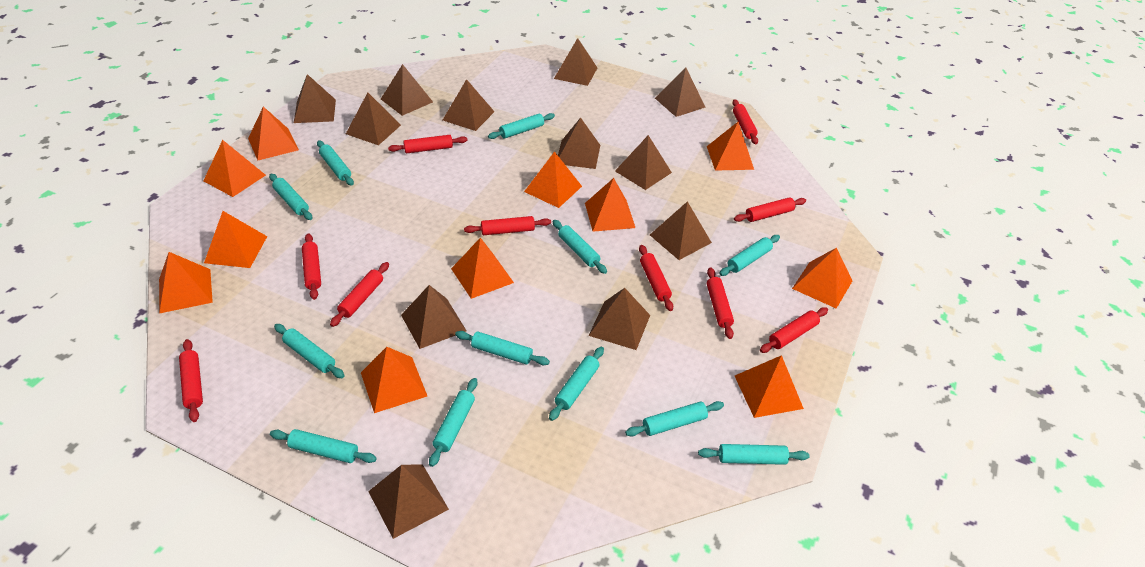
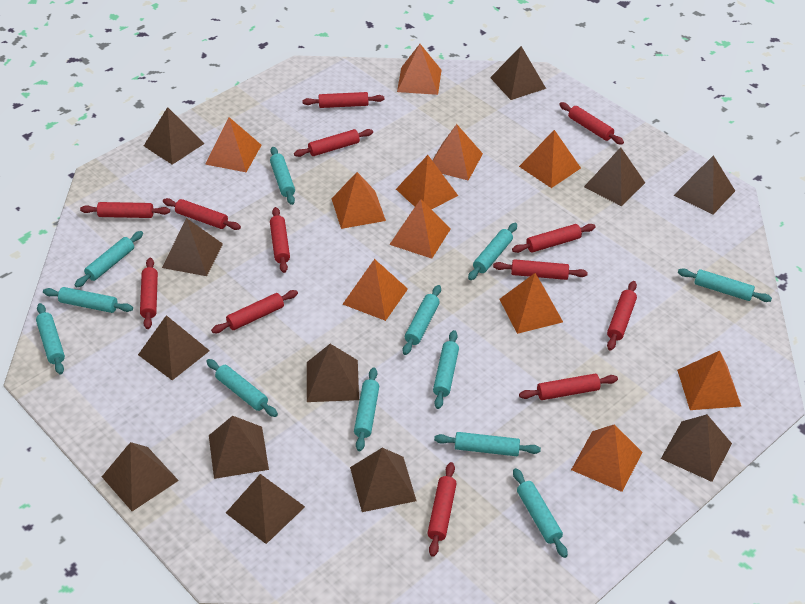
red rolling pin: [179,339,203,422] [302,233,321,300] [330,262,389,327] [388,135,468,153] [464,216,551,235] [639,245,673,311] [707,267,734,339] [733,99,758,144] [734,197,806,222] [760,307,828,353] = 10 -> [80,202,170,218] [140,258,158,329] [163,198,241,230] [211,290,298,333] [270,207,290,273] [294,129,373,157] [302,92,384,108] [427,462,457,557] [493,259,588,280] [512,224,596,253] [519,373,618,400] [559,102,624,144] [607,281,637,351] = 13

